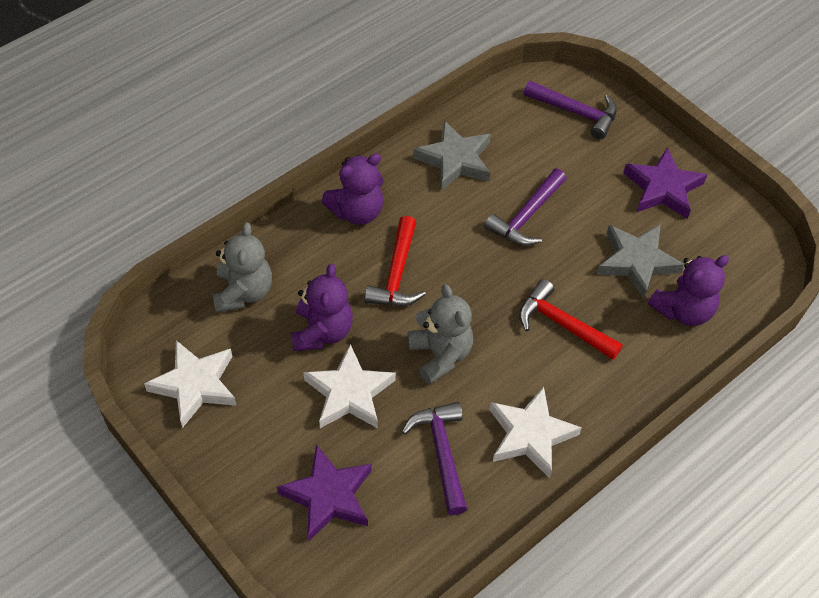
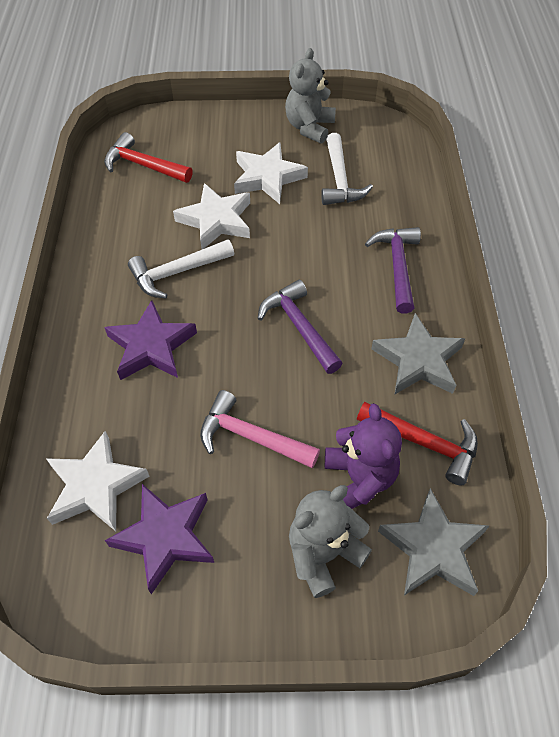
pink hammer: none = 0 -> [200,390,320,468] = 1
purple hammer: [402,402,467,515] [485,169,567,246] [524,80,617,139] = 3 -> [257,280,343,374] [365,227,421,314] = 2
purple teddy bear: [291,264,353,351] [322,153,384,225] [648,255,729,326] = 3 -> [325,403,402,509] = 1
white hammer: none = 0 -> [128,239,234,298] [321,133,373,205] = 2

